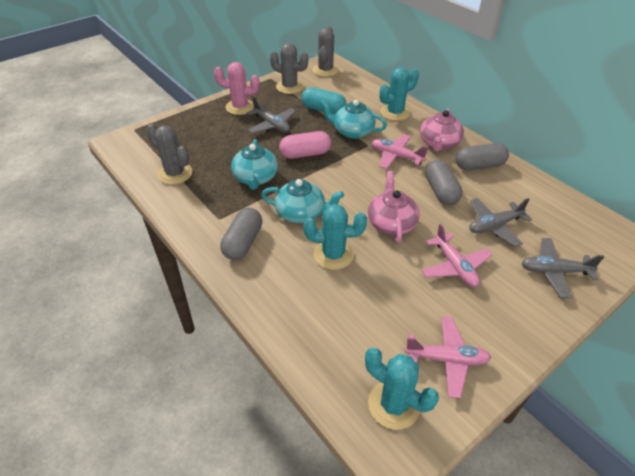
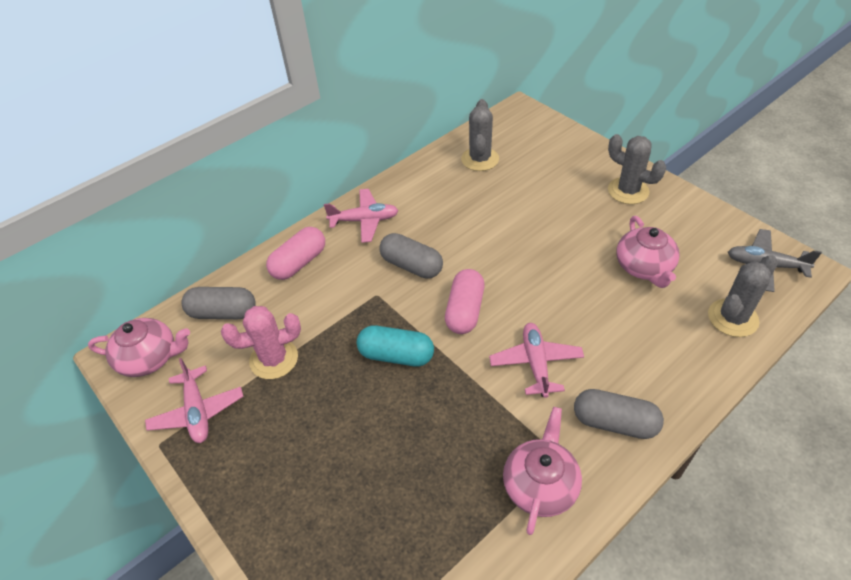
grey plane: [247,97,296,134] [469,198,532,247] [521,238,604,298] = 3 -> [728,229,822,292] = 1
pink capsule: [279,131,331,159] = 1 -> [266,227,325,280] [445,269,485,334] = 2
pink teapot: [368,171,420,243] [420,109,464,152] = 2 -> [88,318,190,377] [503,407,582,535] [616,216,680,288] = 3
turquoise cactus: [304,204,367,270] [365,347,439,430] [380,68,419,121] = 3 -> none = 0
turquoise teapot: [231,139,278,190] [261,179,344,223] [320,100,387,139] = 3 -> none = 0

